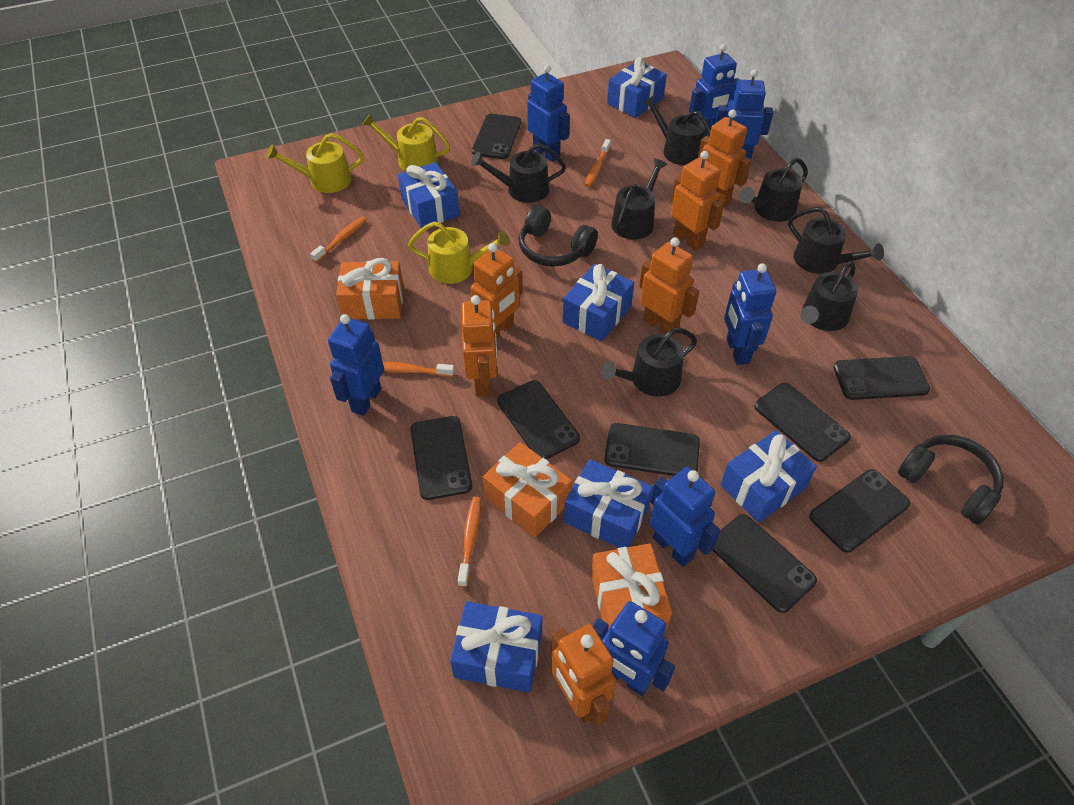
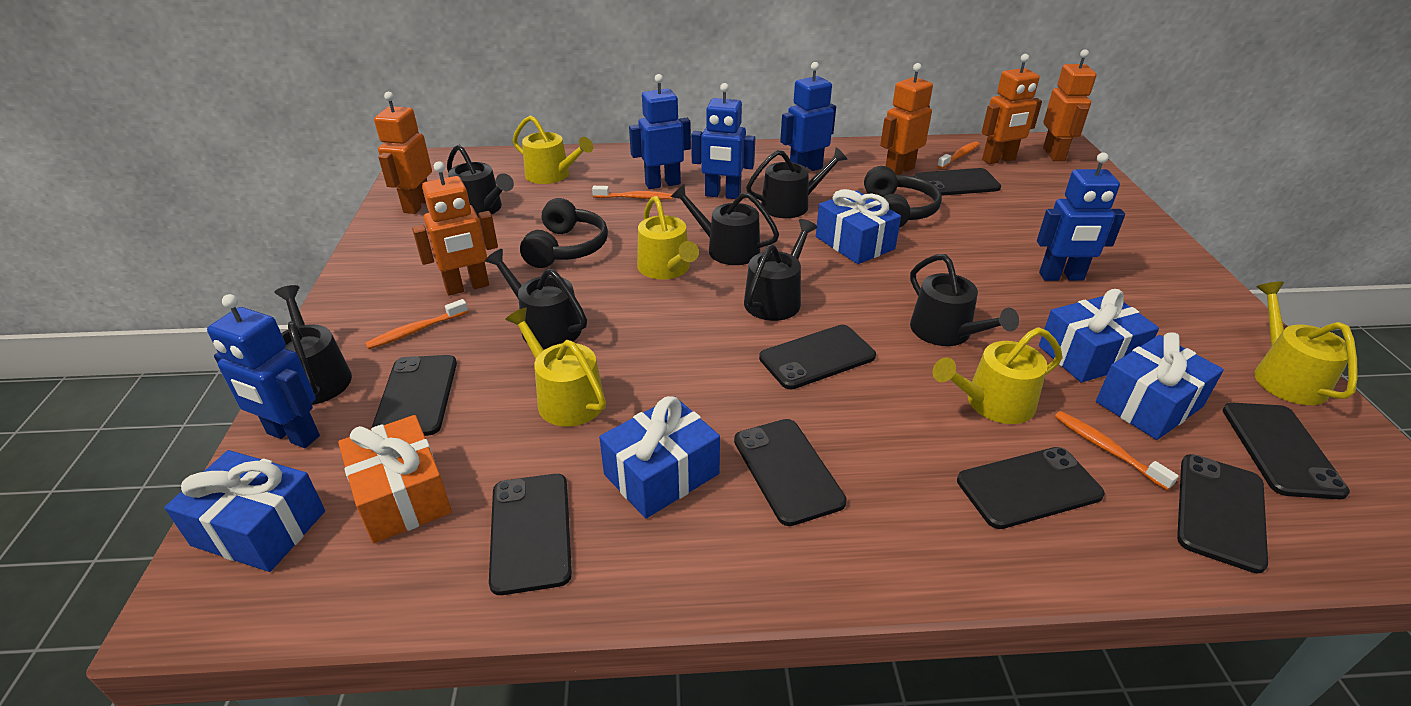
blue gift: [398,162,460,228] [450,601,542,693] [563,264,634,341] [564,459,653,548] [607,57,667,118] [720,430,817,523] = 6 -> [164,450,325,572] [599,396,720,518] [816,189,901,264] [1039,289,1159,383] [1096,332,1224,440] = 5
blue robot: [328,314,384,416] [527,65,570,162] [592,601,675,696] [650,467,720,567] [689,44,740,136] [715,69,773,159] [724,263,776,365] = 7 -> [207,294,320,448] [629,74,691,189] [691,83,755,199] [780,62,836,171] [1037,152,1125,281] = 5
orange gift: [336,258,404,320] [483,442,572,538] [591,544,672,631] = 3 -> [338,415,452,543] = 1
orange robot: [461,295,498,396] [471,243,523,339] [552,624,616,726] [639,237,699,337] [671,151,724,251] [698,110,751,207] = 6 -> [374,92,432,214] [412,161,498,296] [880,63,933,175] [982,54,1042,164] [1043,49,1096,161] = 5
yellow watering can: [266,133,364,193] [362,113,450,171] [408,222,510,284] = 3 -> [505,308,606,427] [512,115,593,184] [637,196,699,280] [932,327,1063,424] [1255,281,1358,405] = 5

